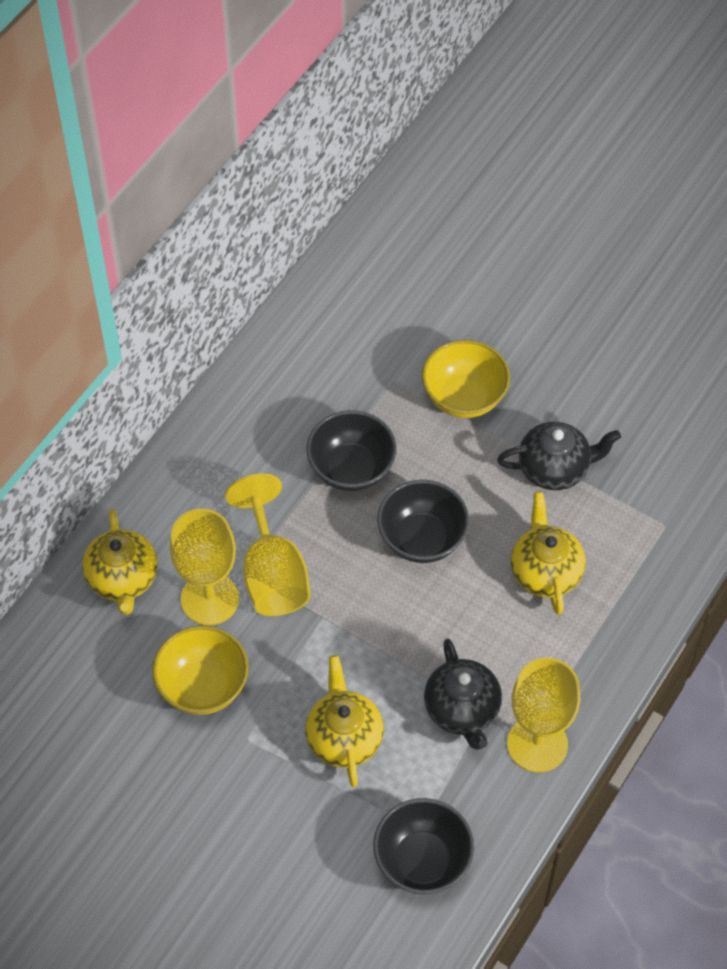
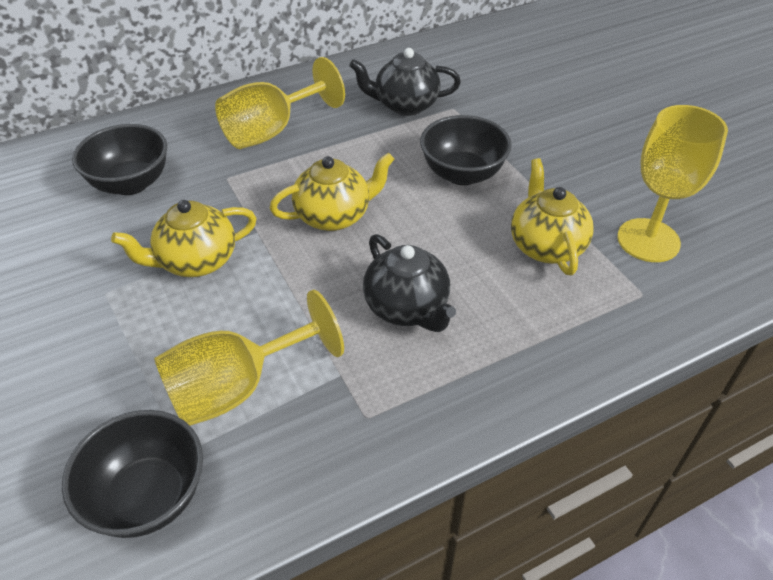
yellow bowl: [152,625,248,715] [422,340,510,418] = 2 -> none = 0

